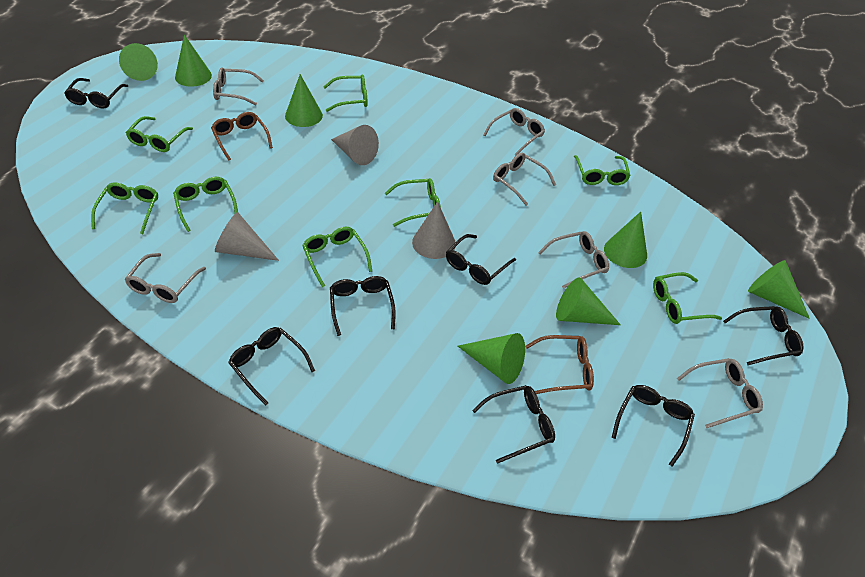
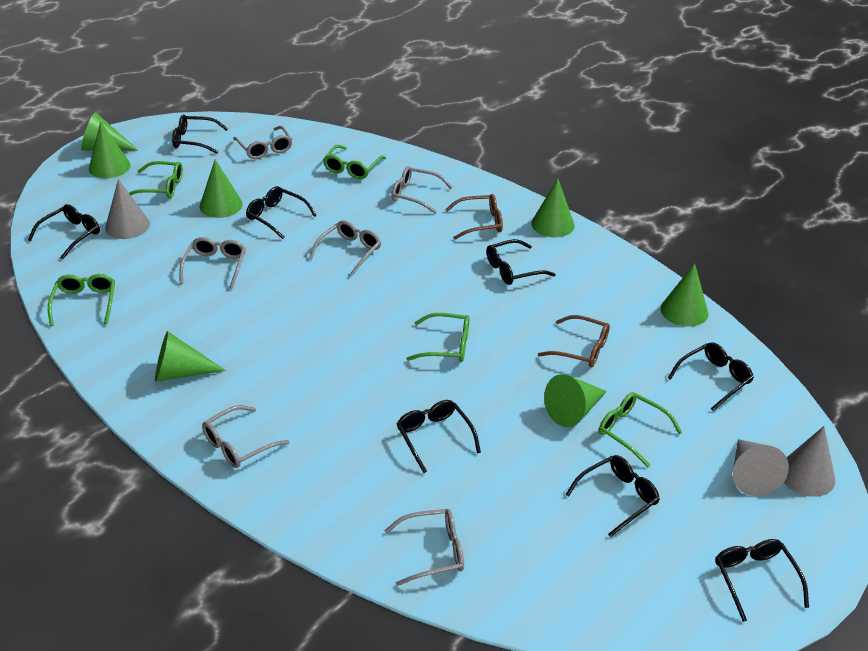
black glasses: [64,78,128,108] [228,327,315,406] [330,276,396,336] [446,234,516,285] [472,385,555,464] [612,385,695,467] [723,306,803,365] = 7 -> [28,204,100,260] [172,115,228,154] [246,186,317,239] [397,400,481,473] [486,239,556,285] [565,455,660,537] [668,342,754,411] [715,539,809,622] = 8
green glasses: [91,183,158,234] [126,116,193,152] [173,177,238,232] [302,227,372,287] [323,74,368,112] [384,178,441,227] [574,155,631,185] [653,272,722,324] = 8 -> [48,274,115,326] [129,161,183,198] [323,145,386,179] [406,313,469,362] [599,392,683,467] = 5

